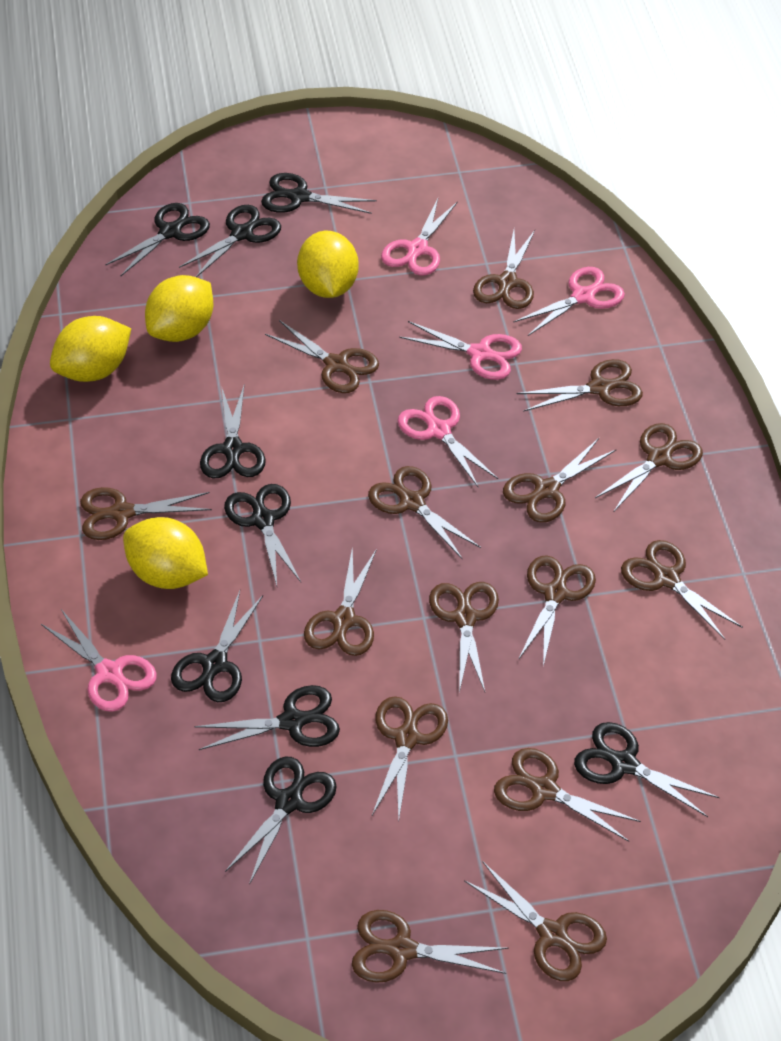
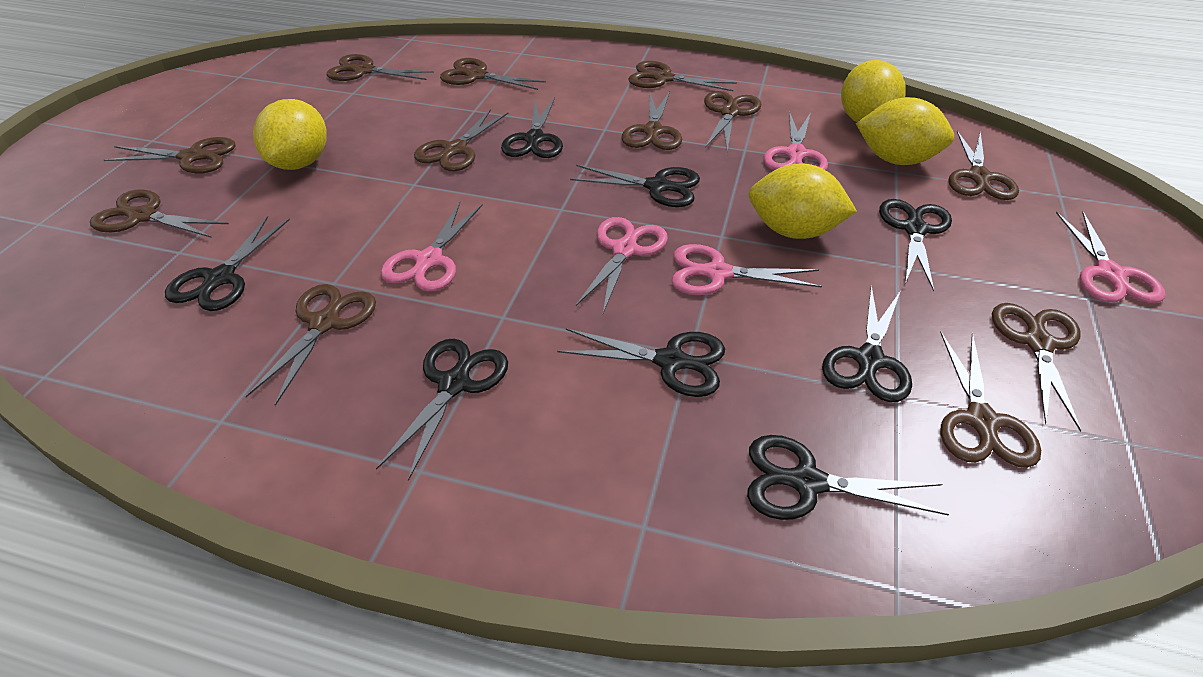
black scissors: [105,203,210,276] [171,591,263,702] [179,205,281,277] [194,685,340,750] [200,386,266,478] [224,484,301,586] [225,757,337,885] [261,173,377,214] [574,722,720,817] = 9 -> [165,216,290,311] [376,339,508,481] [501,98,563,158] [557,328,725,397] [570,165,700,207] [747,435,949,520] [822,285,912,402] [879,199,952,292] = 8
brown scissors: [80,487,212,540] [265,320,379,393] [304,546,377,656] [352,910,509,983] [368,466,481,560] [372,696,448,819] [429,582,499,693] [464,861,607,981] [473,230,535,309] [494,748,641,842] [503,438,617,522] [516,359,643,412] [518,555,596,666] [595,423,703,511] [621,540,743,640] = 15 -> [90,189,229,238] [104,137,236,173] [245,284,376,406] [327,54,434,81] [414,109,509,171] [440,58,546,90] [621,91,682,150] [628,61,737,91] [704,91,761,152] [940,332,1041,468] [948,131,1019,200] [992,303,1082,432] = 12

